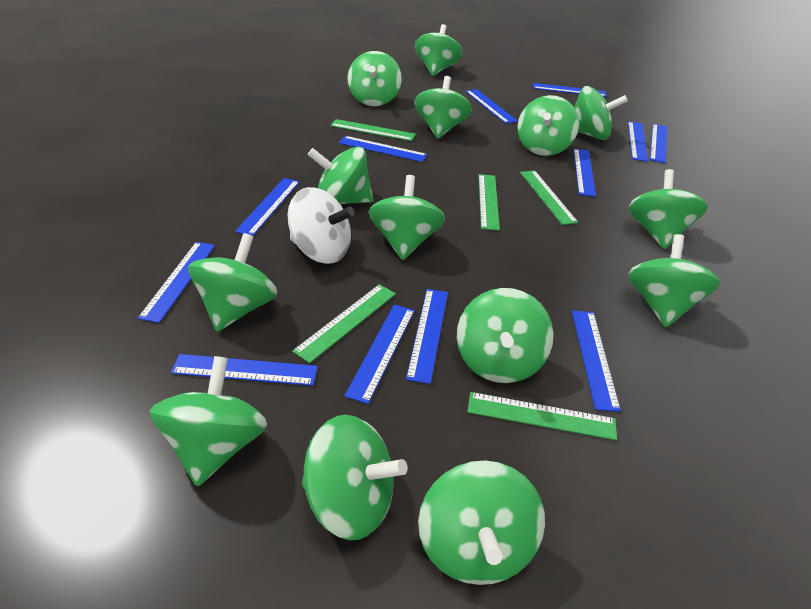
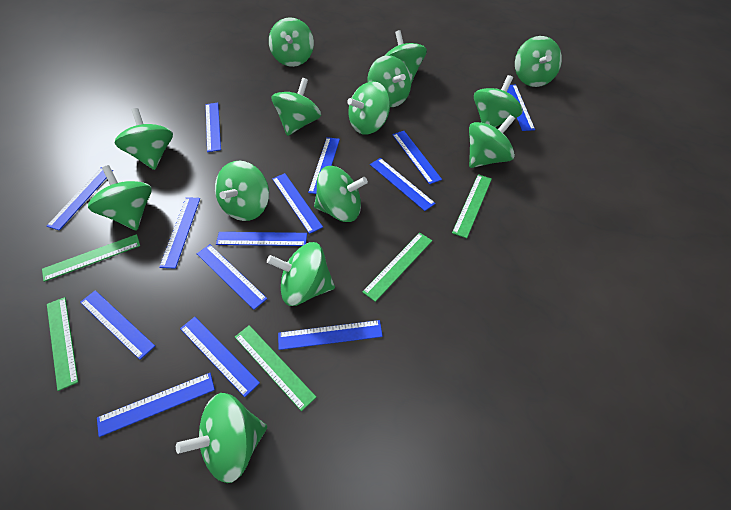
blue ruler: [138,242,215,323] [171,354,318,386] [235,178,300,236] [339,136,427,162] [344,305,415,404] [406,289,448,384] [466,89,518,124] [533,83,607,97] [572,311,621,412] [573,149,596,197] [628,121,648,162] [650,124,667,163] = 12 -> [47,167,113,230] [80,290,155,360] [97,373,215,437] [159,197,200,269] [180,317,260,397] [197,244,267,310] [205,103,221,152] [216,232,307,246] [272,173,323,234] [278,320,383,350] [308,137,340,194] [370,158,436,211] [392,131,442,184] [507,85,535,131] = 14
white spinning top: [288,187,354,264] = 1 -> none = 0

